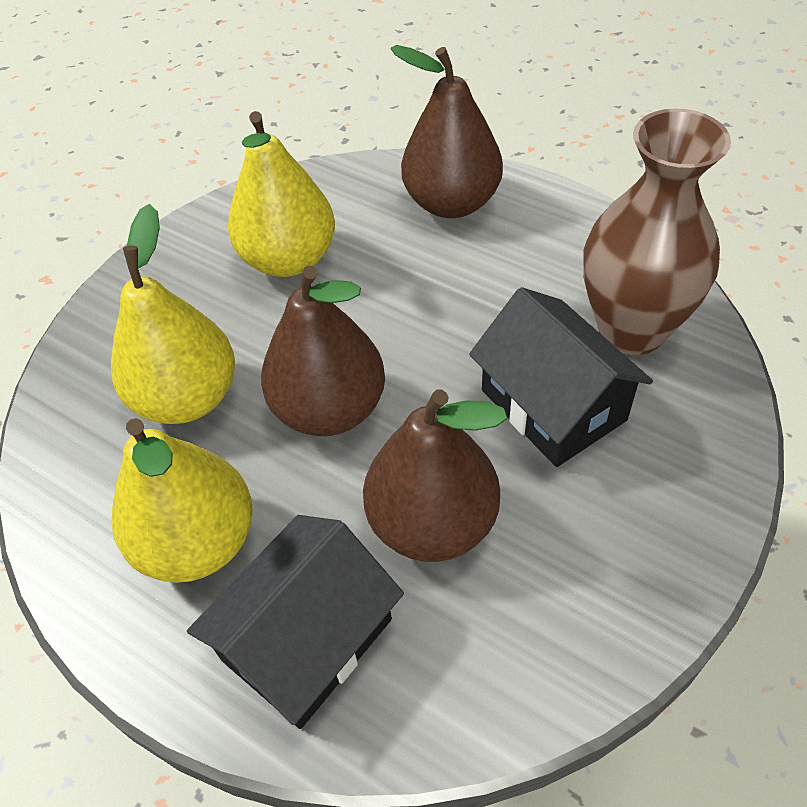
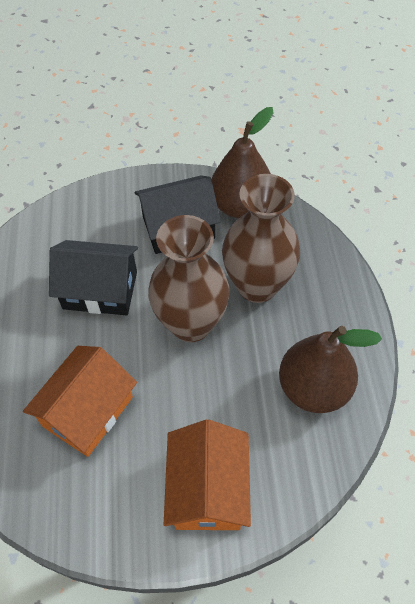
brown pear: [261,266,385,436] [363,390,507,562] [391,45,503,218] = 3 -> [211,107,274,218] [279,326,382,413] = 2
brown vase: [583,108,731,355] = 1 -> [148,215,230,342] [222,174,300,303] = 2
orange house: none = 0 -> [23,346,137,457] [164,420,251,530] = 2
yellow pear: [111,204,235,424] [112,418,253,583] [228,111,335,277] = 3 -> none = 0

